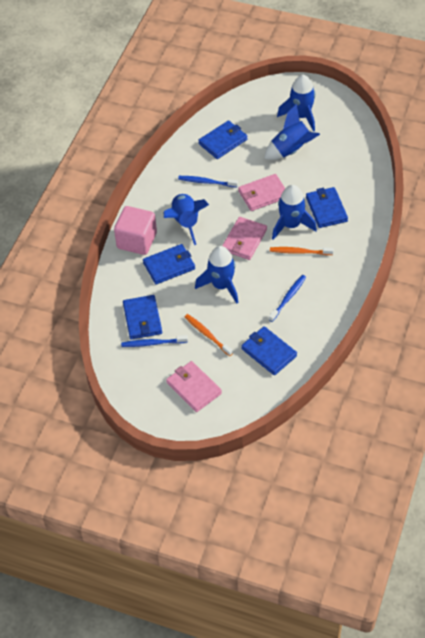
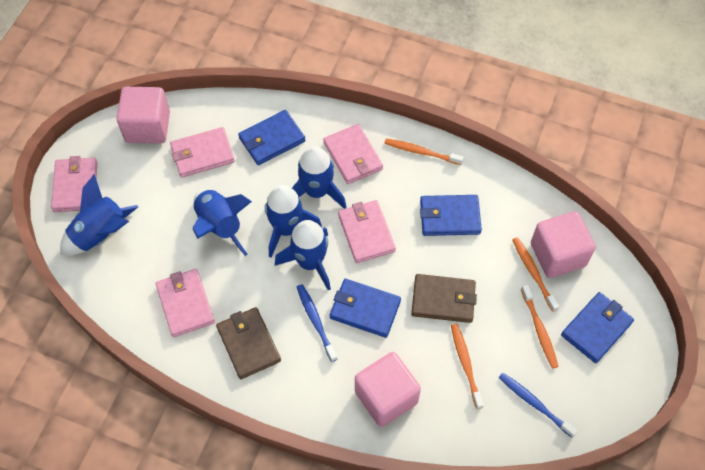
blue toothbrush: [121,335,188,347] [178,176,238,188] [268,275,306,322] = 3 -> [297,284,337,362] [499,373,578,438] = 2
blue wallet: [123,295,162,340] [143,244,195,284] [198,120,248,159] [241,326,297,375] [306,187,348,228] = 5 -> [238,110,306,165] [330,279,401,338] [420,195,482,236] [561,292,634,363] = 4
brown wallet: none = 0 -> [216,307,281,379] [411,274,477,323] = 2
orange toothbrush: [185,314,233,356] [270,247,334,255] = 2 -> [384,138,464,165] [451,324,484,409] [512,237,559,312] [521,284,559,369] = 4
pink cube: [114,206,157,255] = 1 -> [117,87,170,144] [355,352,421,427] [531,211,596,278] = 3
pink wallet: [166,361,222,412] [222,217,267,260] [238,174,285,211] = 3 -> [51,156,97,212] [156,269,215,337] [170,127,235,178] [323,124,383,184] [338,200,396,263] = 5

